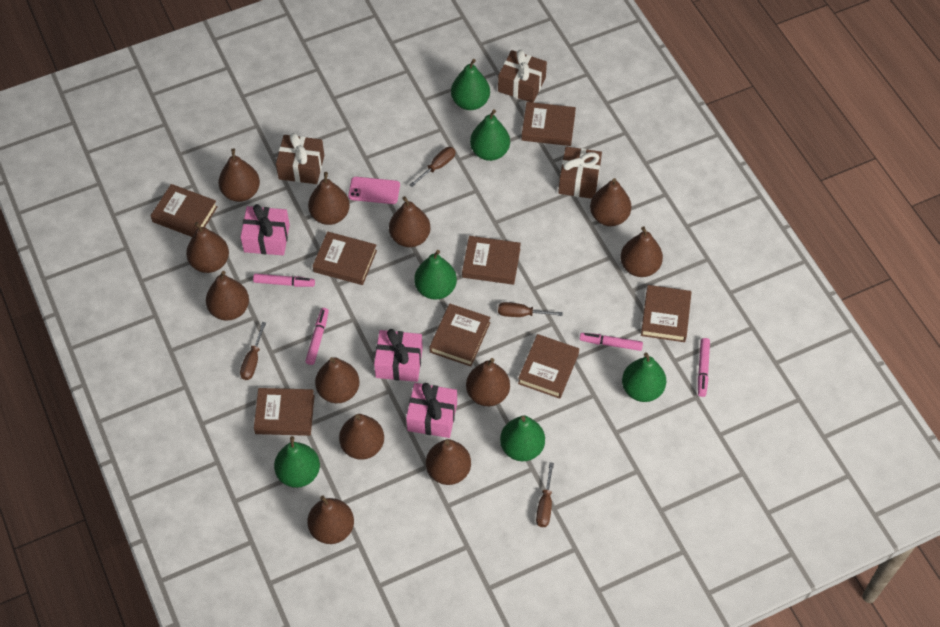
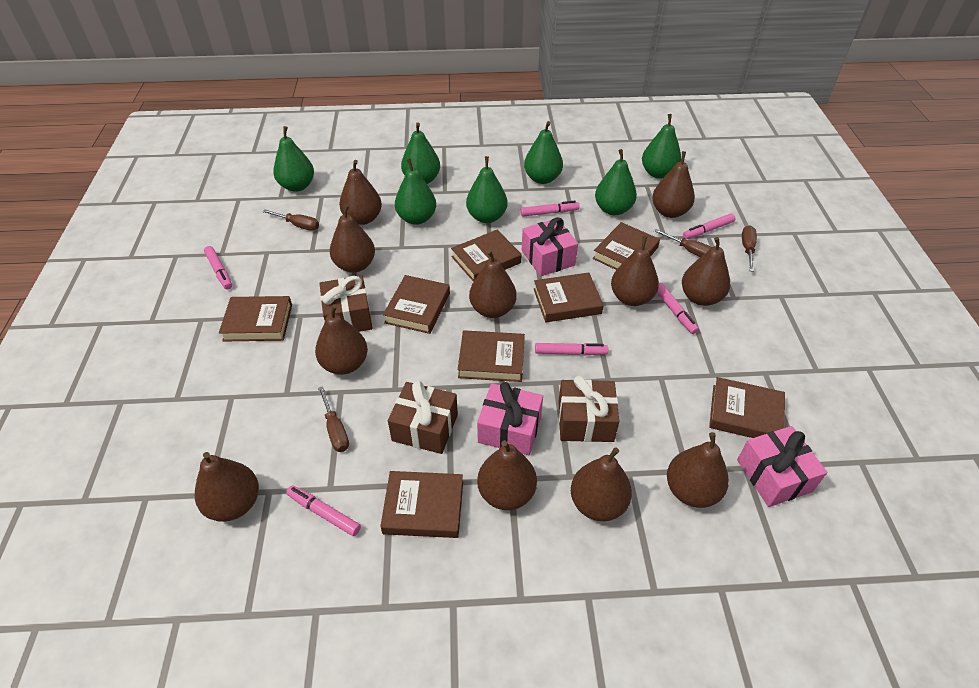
brown pear: [186,222,229,273] [206,271,249,320] [219,148,260,202] [307,495,354,544] [308,172,350,225] [315,357,360,403] [339,414,384,460] [389,196,430,247] [426,439,471,485] [466,358,510,406] [590,178,631,226] [620,227,663,277] = 12 -> [195,452,259,522] [315,304,368,375] [330,204,375,273] [339,160,382,225] [469,250,517,318] [477,440,537,510] [571,447,632,521] [611,236,659,306] [652,151,695,218] [667,432,729,508] [682,237,730,306] = 11
green pear: [274,436,320,488] [414,250,457,300] [451,59,490,110] [470,109,510,161] [500,416,545,461] [622,352,666,402] = 6 -> [273,126,314,192] [395,158,436,225] [401,122,440,184] [466,156,507,223] [524,121,563,184] [595,149,637,215] [642,114,681,179] = 7
pink marker: [253,274,315,287] [305,308,329,365] [580,333,643,351] [698,338,710,397] = 4 -> [204,246,232,290] [286,485,361,536] [520,201,580,217] [535,343,608,355] [657,283,699,334] [683,213,735,239] = 6
pink phone: [348,177,400,204] = 1 -> none = 0

